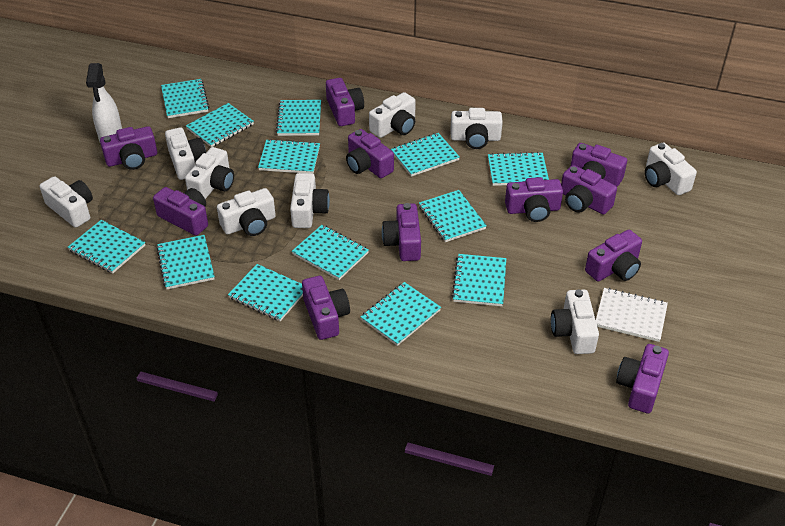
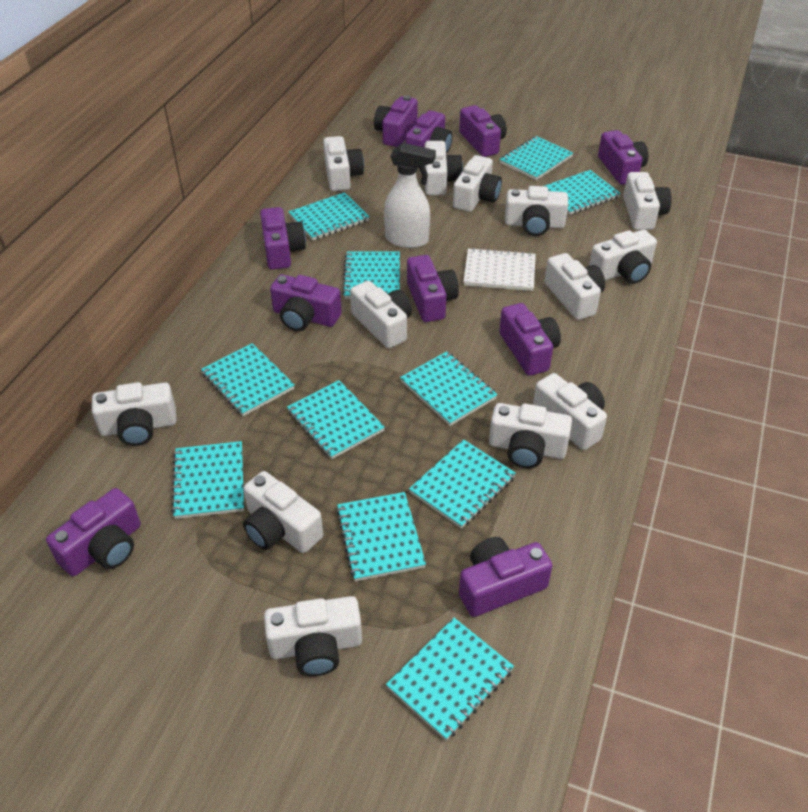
purple camera: [100,126,157,170] [153,187,208,236] [302,276,350,340] [326,78,364,126] [346,129,394,178] [382,203,421,261] [505,177,563,222] [561,165,617,215] [571,143,627,187] [585,230,642,281] [616,344,669,414] = 11 -> [46,488,141,576] [260,207,306,270] [270,274,342,331] [374,95,418,147] [405,111,453,154] [407,255,459,322] [459,105,507,157] [459,537,553,617] [499,303,561,376] [598,130,648,185] = 10
turquoise notebook: [68,220,145,274] [156,235,215,289] [161,79,209,118] [186,103,254,147] [228,264,303,321] [258,139,320,174] [276,100,321,136] [292,225,369,280] [361,282,441,346] [391,133,460,177] [419,190,487,242] [452,254,506,306] [488,152,549,186] = 13 -> [171,441,244,519] [201,343,295,416] [287,380,385,459] [289,192,369,241] [336,492,426,581] [342,251,400,299] [386,618,514,740] [400,351,498,426] [409,439,516,529] [500,136,573,180] [545,170,621,215] = 11
white camera: [40,176,93,228] [165,127,206,180] [185,147,234,199] [217,188,276,236] [290,173,330,228] [369,92,416,138] [450,108,503,149] [551,289,599,354] [645,143,697,195] = 9 -> [92,382,177,446] [243,471,323,553] [264,596,362,676] [323,136,364,191] [350,281,412,348] [425,141,463,195] [453,155,502,212] [489,403,572,469] [505,186,568,236] [533,373,607,450] [545,253,605,320] [589,230,657,284] [623,172,672,230] = 13

